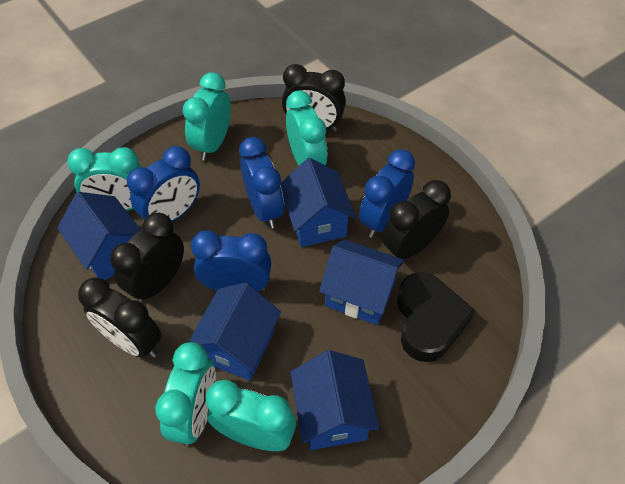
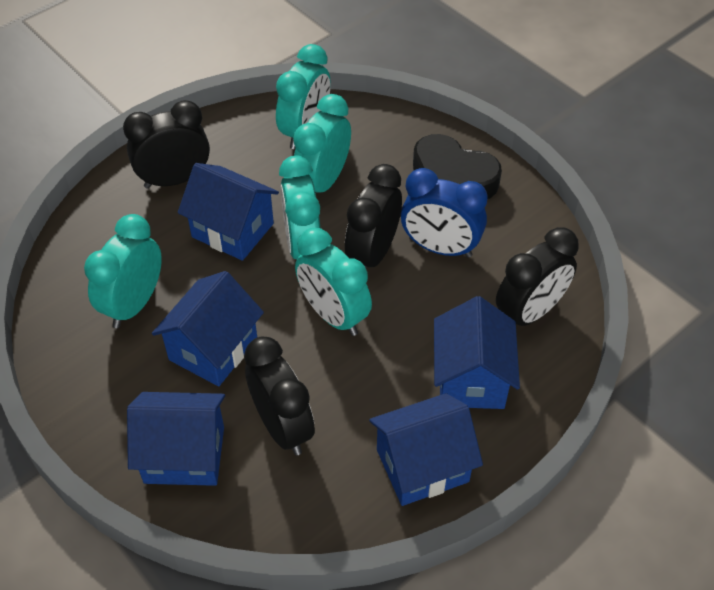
blue clock: [127,146,200,221] [191,230,271,292] [239,137,284,229] [359,149,415,238] = 4 -> [401,168,488,258] = 1

